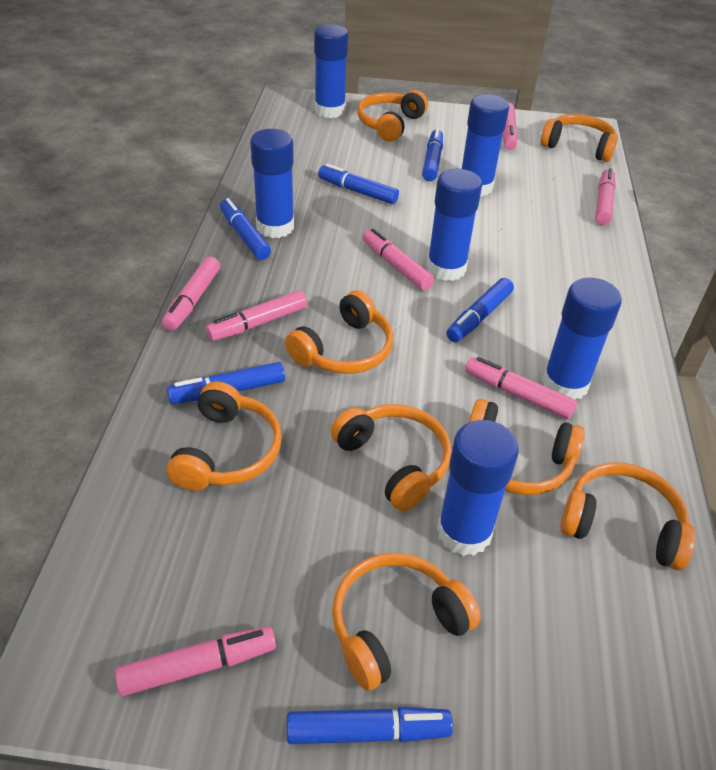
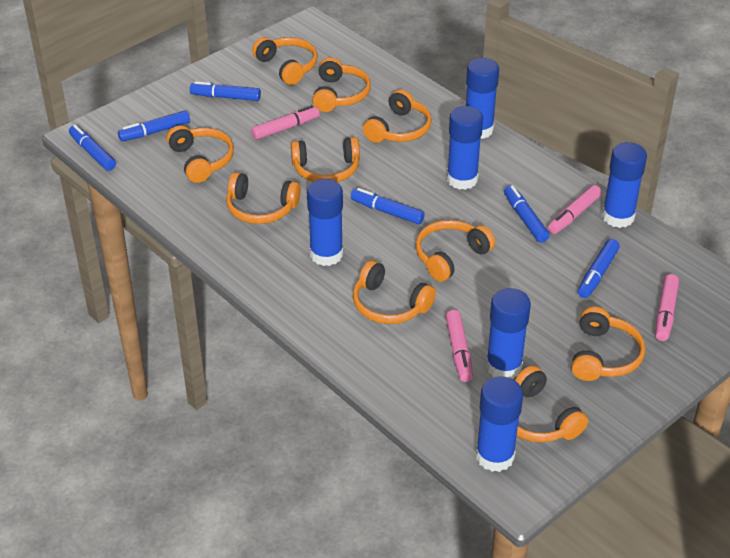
orange headphones: [166,381,282,491] [285,290,393,374] [330,404,451,511] [332,553,481,691] [357,90,428,142] [469,399,585,495] [541,114,618,162] [560,463,696,571] = 8 -> [167,125,234,183] [226,172,301,224] [252,37,318,85] [291,137,360,182] [312,57,371,112] [353,260,436,324] [363,89,432,143] [415,220,495,282] [515,366,588,442] [571,307,645,381] = 10
pink marker: [115,626,276,696] [162,256,220,331] [206,290,307,341] [362,228,434,291] [465,357,577,419] [502,103,518,150] [595,168,616,225] = 7 -> [251,105,320,140] [445,310,473,382] [548,185,602,234] [656,274,679,341] = 4

